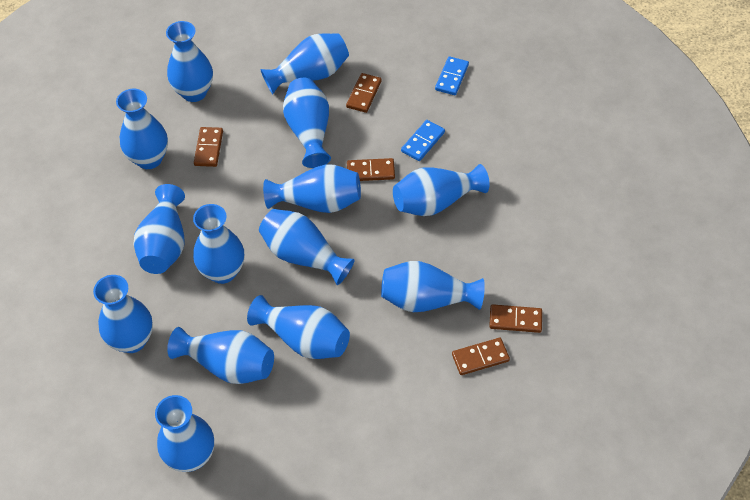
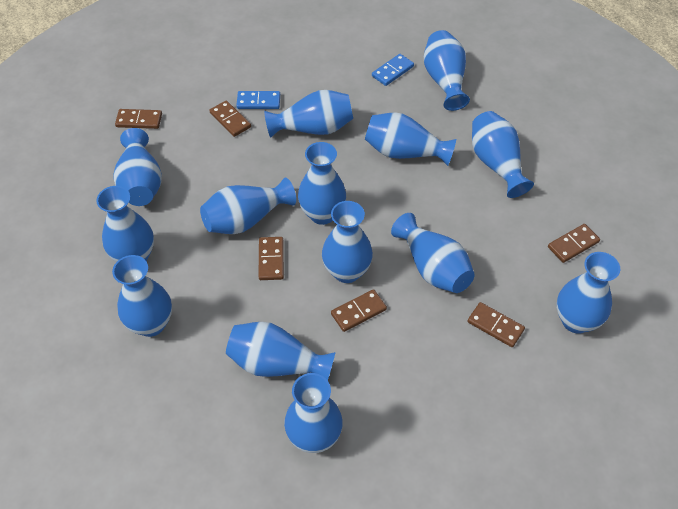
brown domino: [194,127,223,167] [346,73,382,113] [347,158,395,181] [452,338,510,375] [489,304,542,333] = 5 -> [115,109,162,129] [209,101,251,137] [258,237,284,280] [331,289,387,332] [468,302,525,347] [548,224,600,263] = 6

